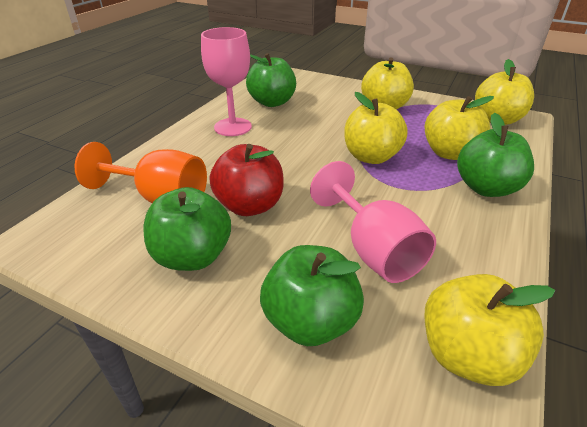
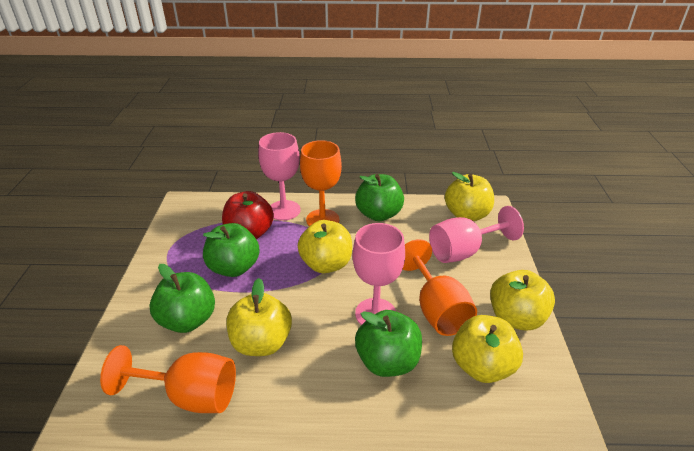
orange goblet: [75,142,207,203] = 1 -> [100,345,236,413] [300,140,342,226] [403,239,477,336] = 3
pink goblet: [201,27,252,136] [310,161,436,283] = 2 -> [258,132,301,221] [353,223,405,325] [429,206,524,263] = 3

